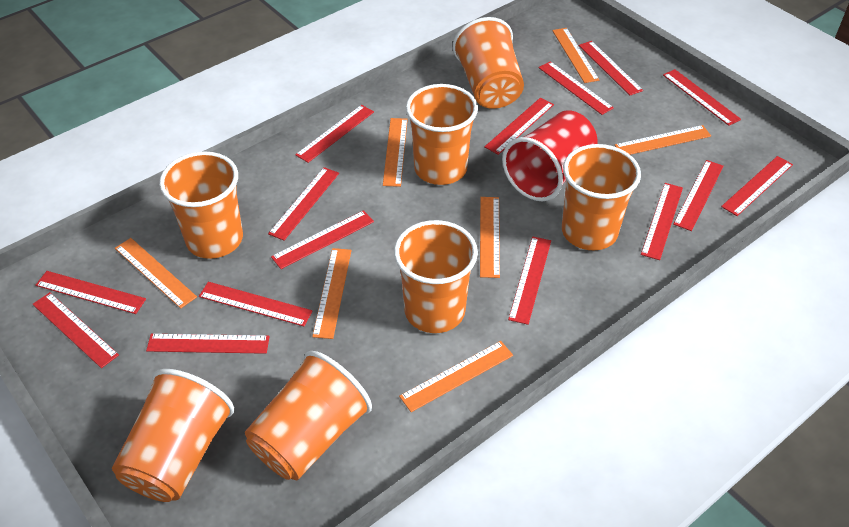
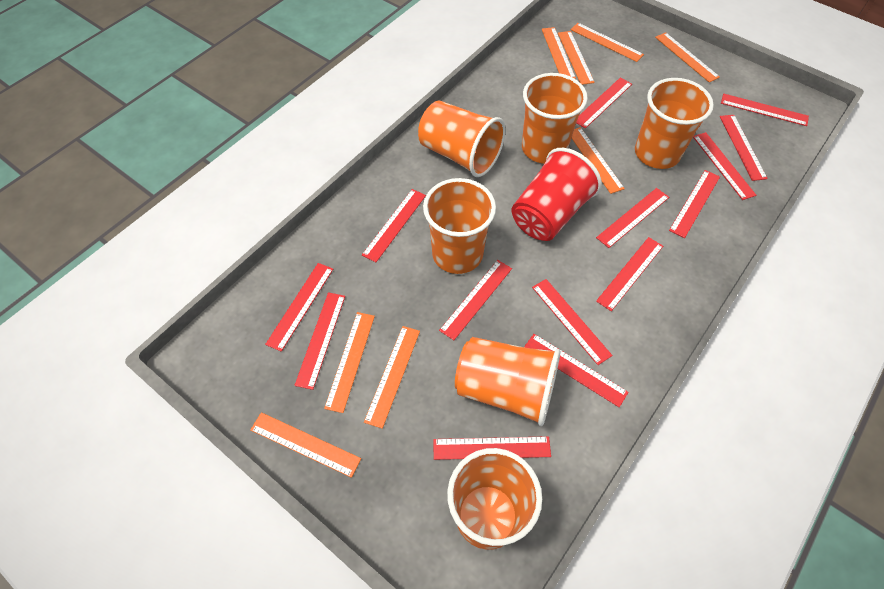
orange cup: [112,369,234,502] [159,151,243,259] [245,351,372,480] [394,220,478,333] [406,84,478,185] [453,17,524,109] [562,144,641,251] = 7 -> [418,101,506,177] [423,178,496,274] [447,448,542,550] [455,337,560,426] [522,73,588,164] [635,78,714,169] = 6
orange ruler: [115,238,197,308] [312,248,352,339] [383,118,408,187] [399,341,513,412] [480,197,500,278] [552,28,599,83] [615,125,711,155] = 7 -> [250,412,361,478] [324,312,375,413] [364,326,420,429] [542,27,576,79] [558,31,595,85] [571,23,644,62] [572,127,625,194] [655,32,720,83] = 8
red ruler: [33,292,119,368] [36,271,146,314] [146,334,270,354] [199,282,312,326] [268,167,339,240] [271,210,374,269] [295,105,374,163] [484,98,554,155] [508,237,551,325] [538,61,614,115] [579,41,643,96] [641,183,683,260] [663,69,741,126] [673,160,724,231] [721,156,793,216] = 15 -> [265,263,333,352] [294,292,345,390] [362,189,426,262] [433,436,551,460] [439,260,512,340] [524,334,629,407] [532,279,613,365] [576,78,632,129] [596,188,669,248] [596,237,663,311] [669,170,720,238] [693,132,756,200] [720,115,768,181] [721,94,809,126] = 14

